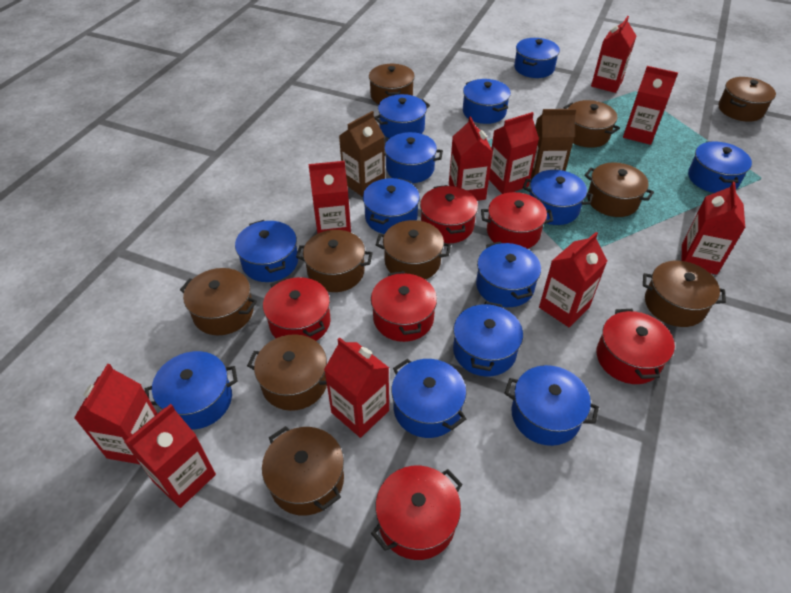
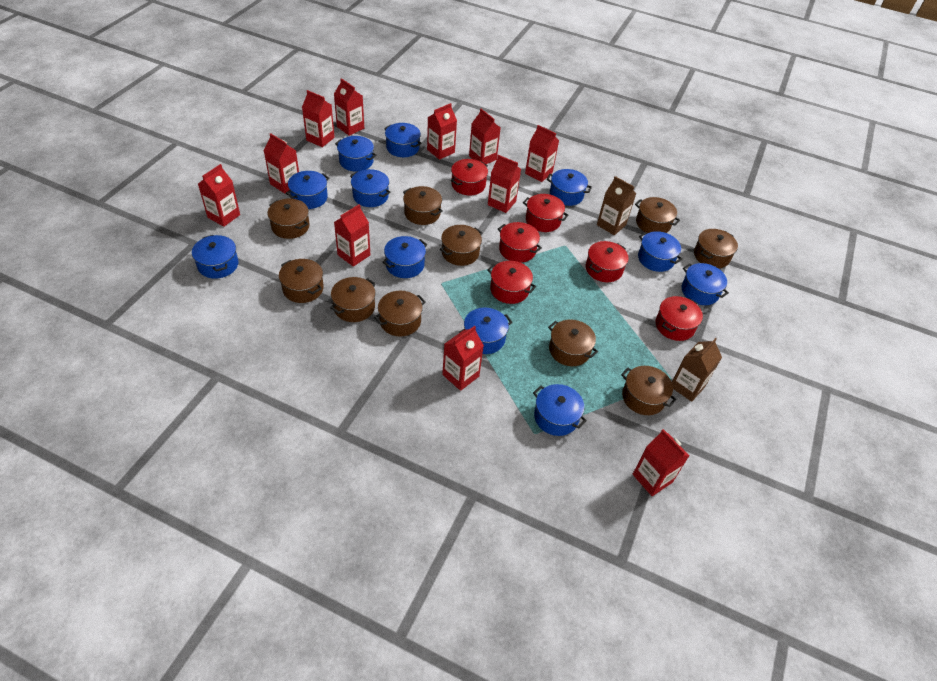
blue pot: [145,351,238,429] [235,220,298,282] [363,178,420,234] [374,94,430,139] [384,132,443,183] [392,359,466,438] [453,302,523,377] [463,79,511,124] [476,242,541,307] [504,365,599,446] [514,38,560,78] [523,170,593,225] [688,141,752,193] = 13 -> [192,235,238,279] [286,171,329,209] [335,136,376,172] [350,169,391,207] [382,236,427,278] [384,123,422,157] [459,308,512,354] [533,384,587,436] [546,169,592,206] [638,231,682,272] [682,263,729,305] = 11
red carton: [74,364,158,464] [124,404,216,508] [309,161,351,234] [324,337,389,438] [449,116,493,201] [489,112,539,194] [539,232,607,327] [591,16,636,93] [623,66,678,145] [682,182,745,275] = 10 -> [198,164,240,227] [264,133,299,193] [302,90,335,147] [334,78,364,136] [334,204,370,267] [427,103,457,160] [442,326,484,391] [469,109,501,164] [488,155,521,213] [525,125,559,182] [633,429,689,496] = 11

